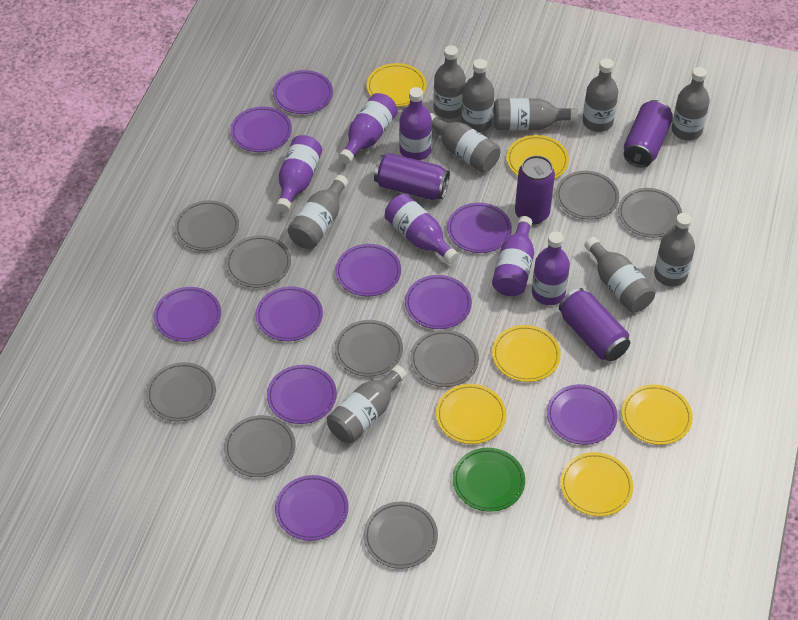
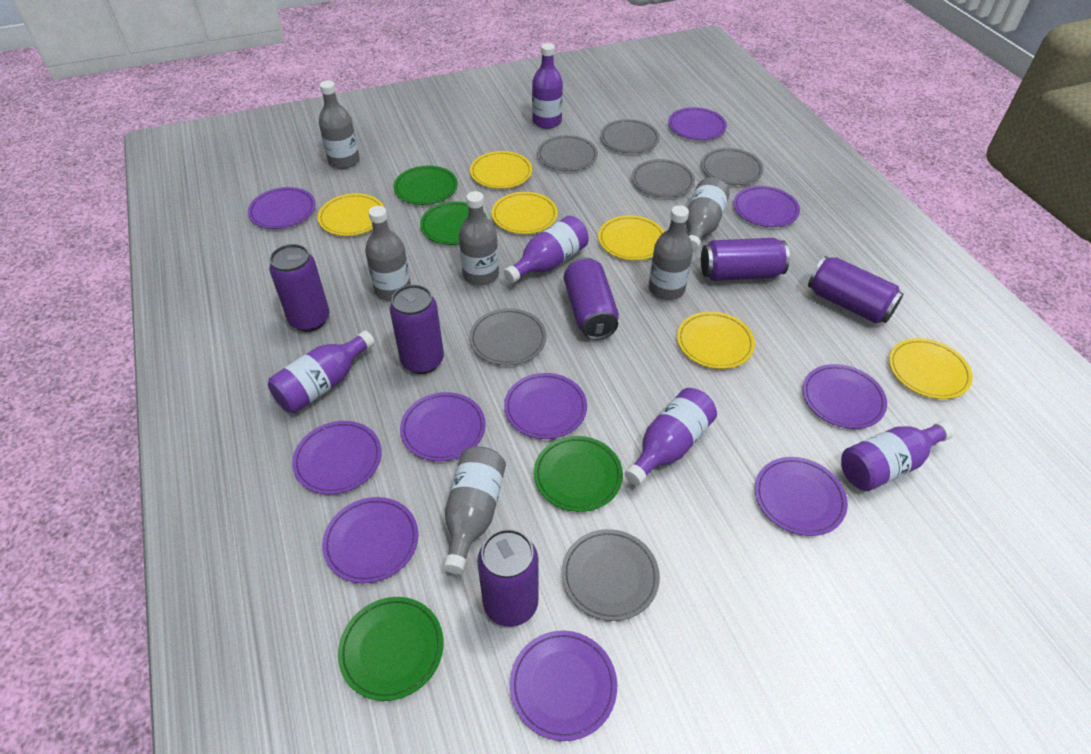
green plate: [453,448,525,512] = 1 -> [338,597,444,701] [393,166,458,205] [420,201,487,245] [534,436,623,512] = 4
grey bottle: [288,175,348,249] [327,365,407,443] [430,113,500,173] [433,45,466,119] [461,59,494,132] [493,98,578,130] [582,58,618,132] [585,237,656,312] [654,213,695,287] [671,67,710,140] = 10 -> [319,80,360,169] [365,206,411,301] [443,446,506,574] [459,191,499,286] [649,205,693,300] [685,178,730,252] = 6
grey plate: [146,362,216,421] [174,200,239,251] [224,415,295,477] [225,235,291,288] [335,320,403,377] [364,502,438,569] [410,330,479,387] [556,171,619,220] [618,188,682,238] = 9 -> [469,308,547,365] [537,135,598,171] [562,529,660,621] [600,119,660,153] [632,159,695,198] [701,148,764,185] = 6
purple bottle: [276,135,322,213] [339,93,398,164] [385,194,459,264] [399,87,432,160] [492,216,534,296] [532,232,570,305] = 6 -> [268,330,375,413] [504,216,589,283] [532,43,563,129] [625,388,717,486] [841,421,954,491] = 5
purple can: [374,153,450,200] [515,155,555,225] [559,288,630,362] [624,100,673,167] = 4 -> [269,244,330,332] [390,285,444,374] [477,529,539,627] [564,257,619,340] [701,238,790,281] [808,256,903,323] = 6

